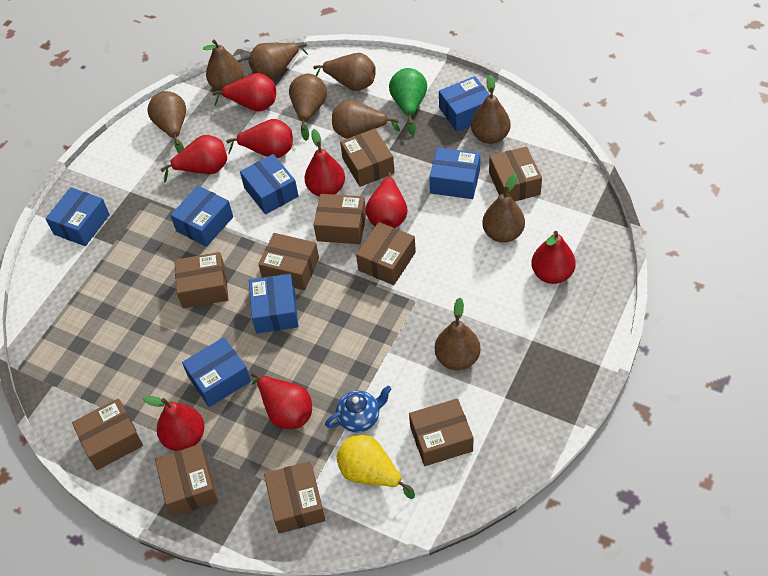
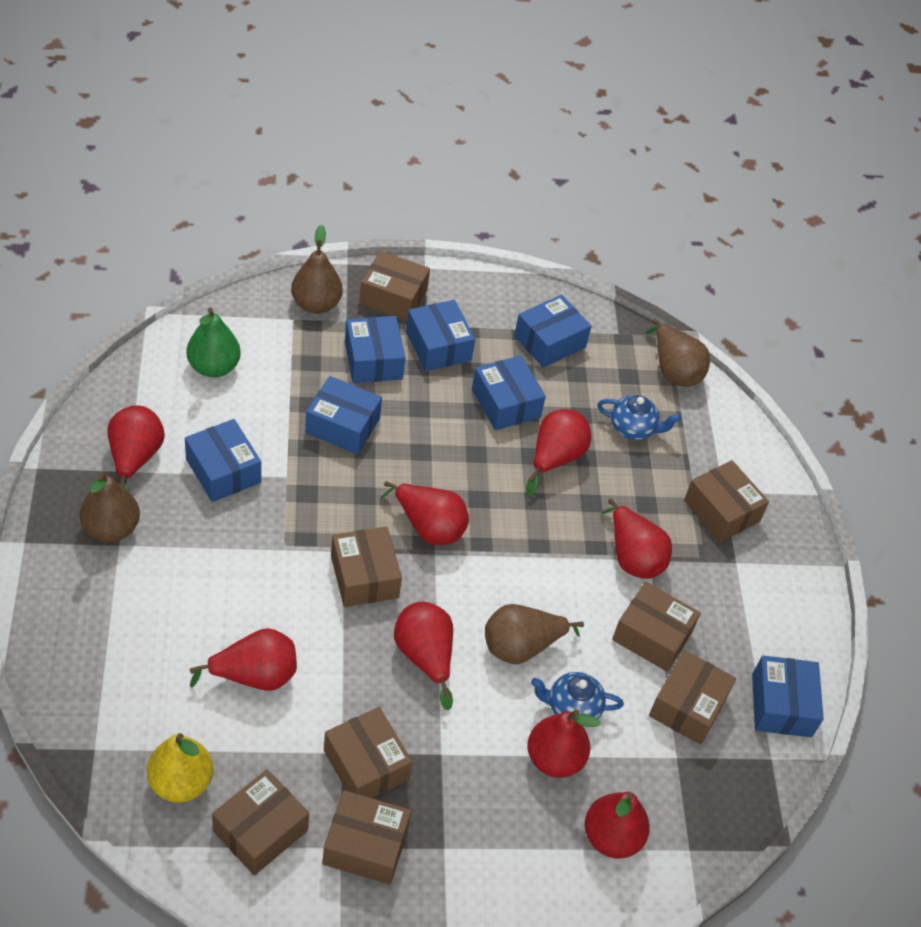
blue teapot: [325,386,392,433] = 1 -> [531,672,624,719] [597,395,681,440] = 2
brown box: [72,398,143,470] [155,444,218,517] [174,252,228,308] [258,233,319,290] [264,461,325,534] [314,194,366,244] [340,128,395,187] [356,222,416,285] [409,398,473,466] [489,146,542,201] = 10 -> [212,769,309,876] [322,790,411,884] [324,707,412,798] [331,526,402,607] [359,251,430,321] [612,582,701,672] [649,650,736,745] [684,460,769,542] = 8
brown pear: [147,91,186,153] [203,40,243,91] [249,43,308,80] [289,74,327,141] [313,53,376,91] [332,100,400,139] [435,298,481,370] [471,75,511,144] [482,174,525,243] = 9 -> [80,472,140,542] [291,225,343,314] [485,604,584,664] [645,319,710,387] = 4

